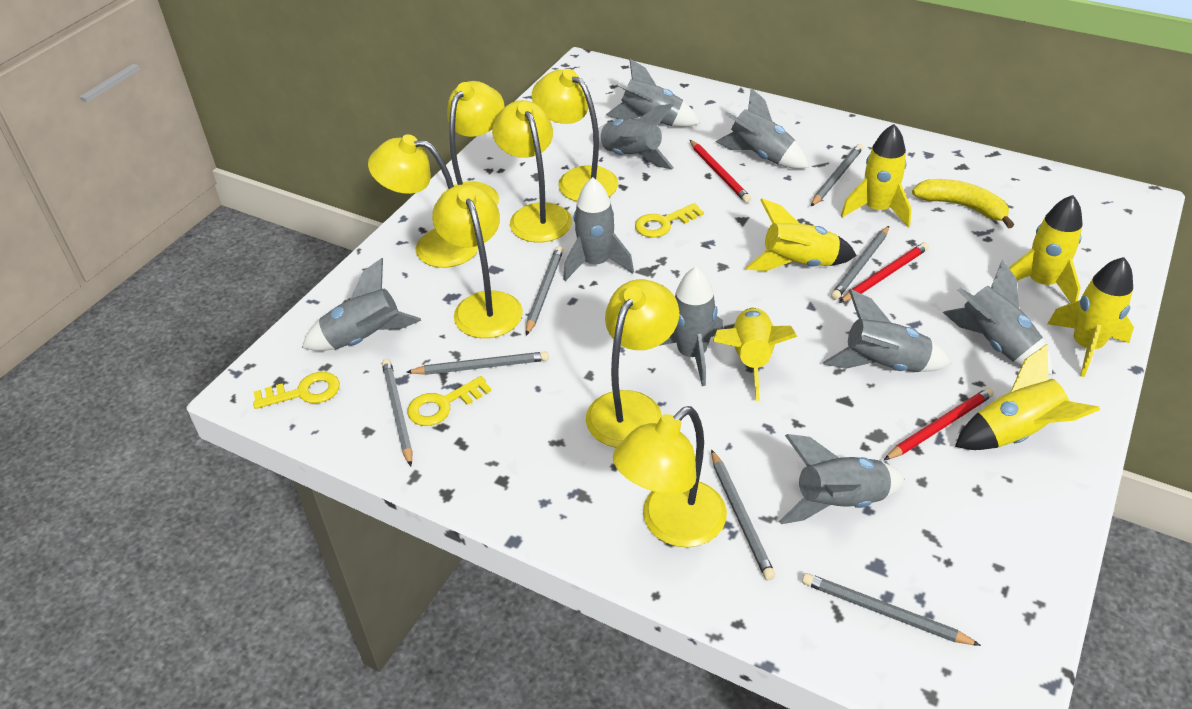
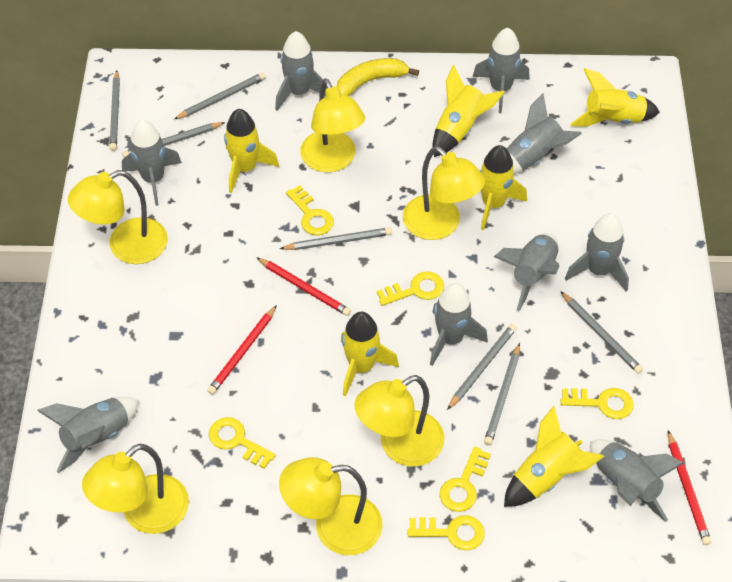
yellow key: [253,372,340,409] [407,376,491,426] [635,203,704,237] = 3 -> [209,417,276,469] [286,185,334,236] [377,271,444,306] [408,515,485,550] [440,446,491,512] [561,388,634,419] = 6
yellow lamp: [368,134,478,268] [432,184,523,338] [440,81,505,205] [492,100,572,243] [532,69,619,201] [586,279,679,448] [613,406,727,547] = 7 -> [68,170,168,264] [82,444,189,534] [279,457,382,555] [300,78,365,172] [354,375,444,467] [403,146,485,240] = 6

